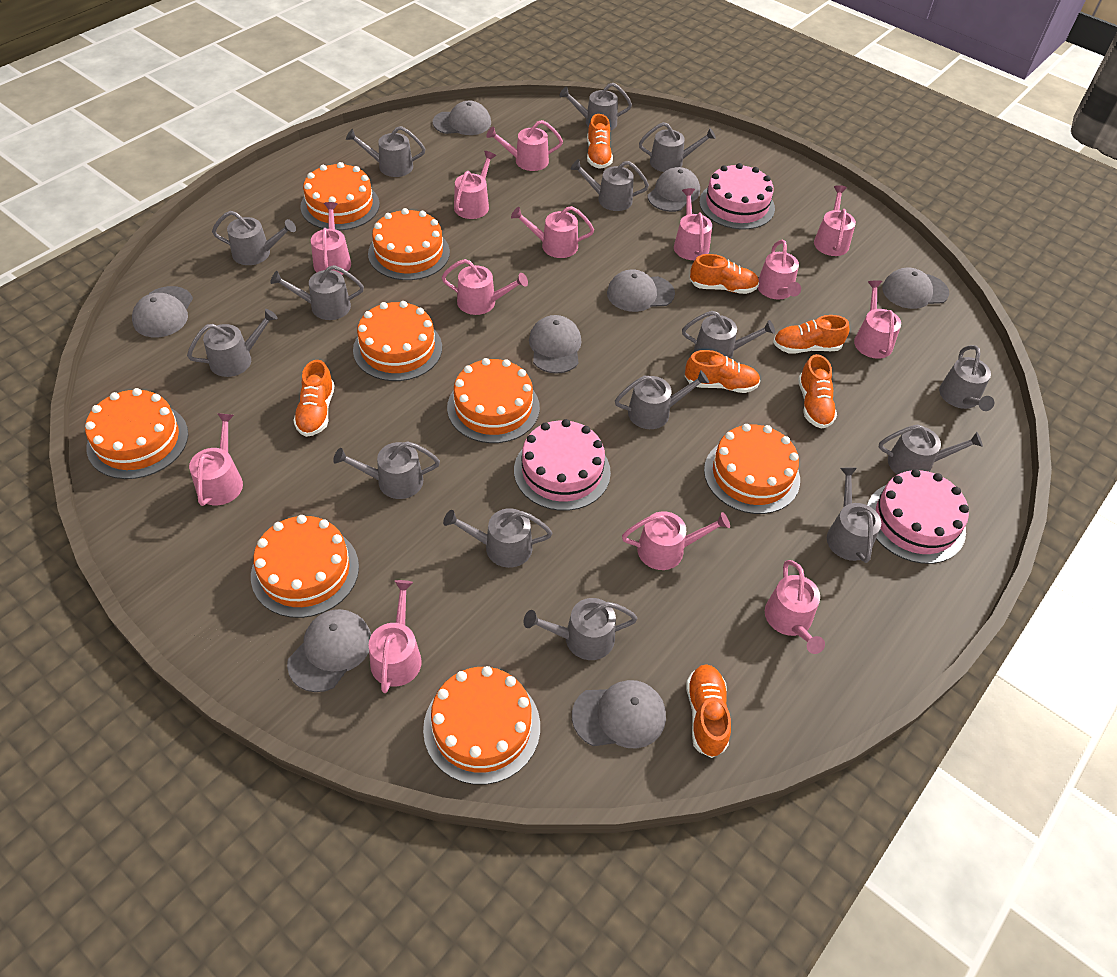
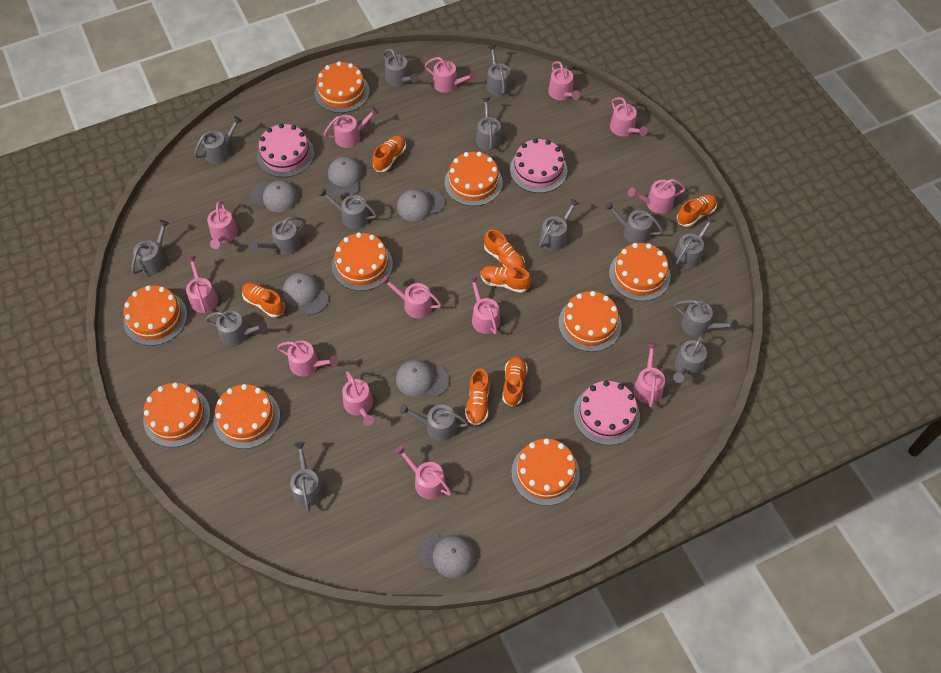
grey cap: [132,286,193,337] [287,609,371,692] [433,101,491,135] [529,315,581,374] [572,680,666,748] [607,269,675,312] [647,167,700,212] [882,267,949,309] = 8 -> [251,180,299,212] [283,273,328,315] [328,157,363,198] [396,360,449,397] [397,189,445,221] [417,534,475,578] = 6
orange cake: [85,388,188,479] [251,515,359,618] [300,162,380,230] [353,301,442,381] [368,208,450,280] [423,666,540,785] [447,358,540,443] [704,424,800,514] = 8 -> [123,285,187,346] [143,382,210,447] [214,384,280,449] [315,61,370,113] [332,232,393,291] [445,152,503,206] [511,438,580,506] [558,291,622,352] [609,243,671,301] = 9

